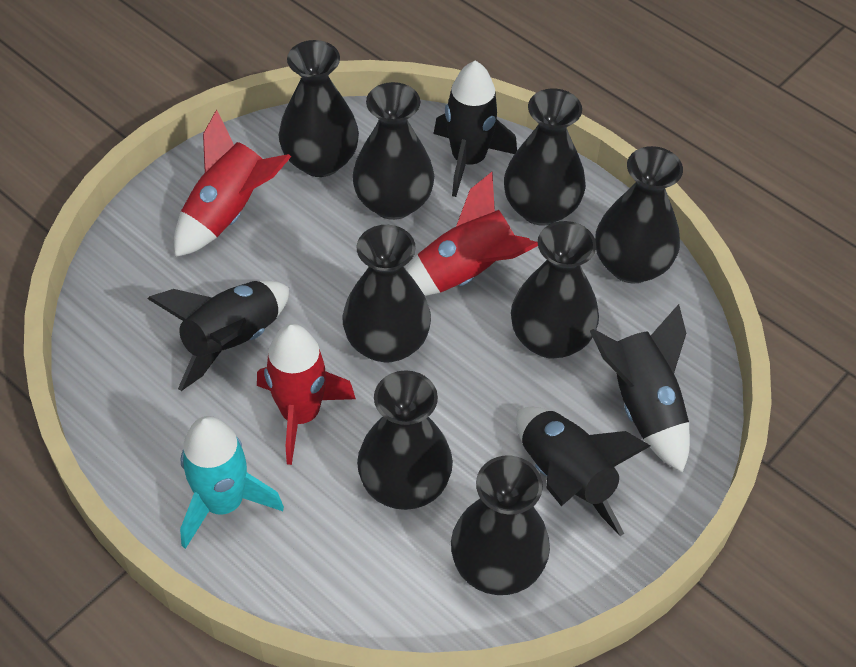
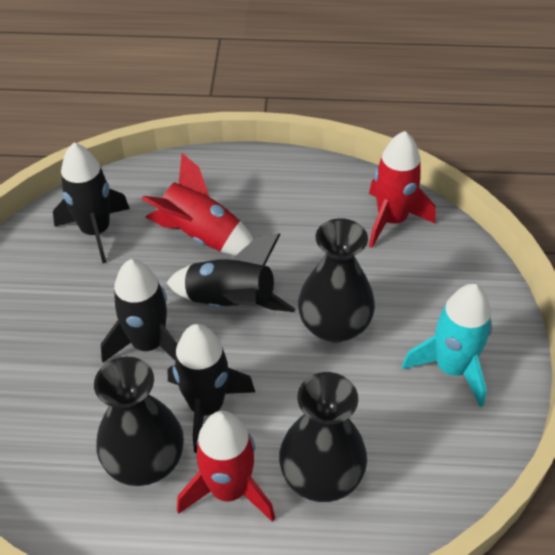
black vase: [279,40,359,177] [342,225,431,363] [352,82,434,220] [357,370,453,510] [451,456,550,595] [504,88,586,225] [511,221,599,359] [595,146,683,284] = 8 -> [94,357,184,486] [279,372,367,502] [298,219,375,343] = 3

